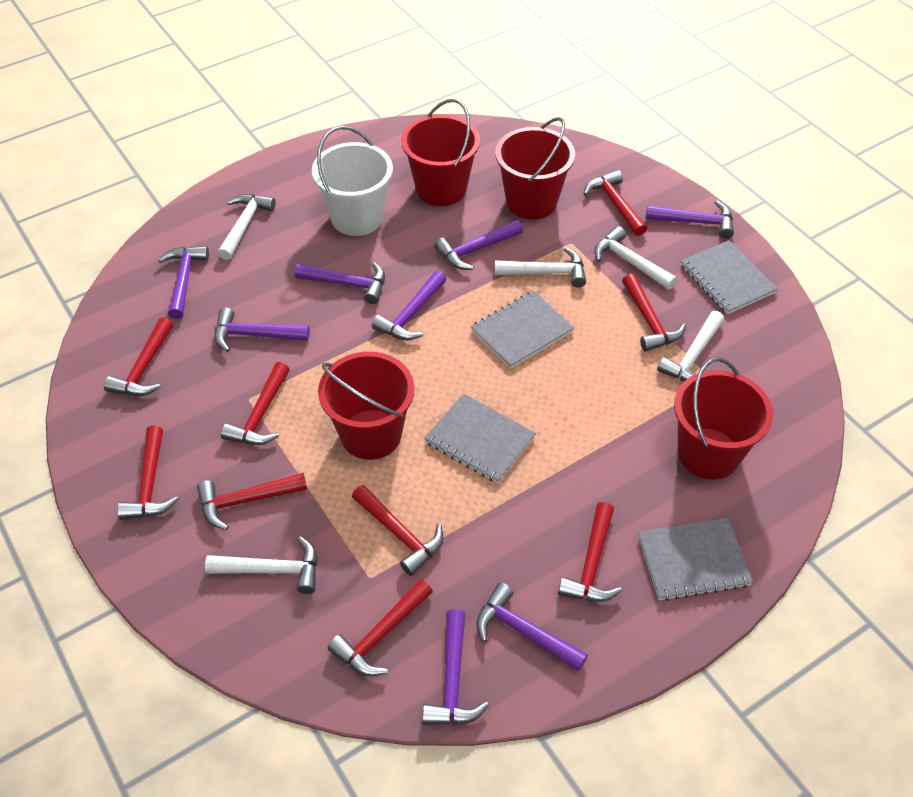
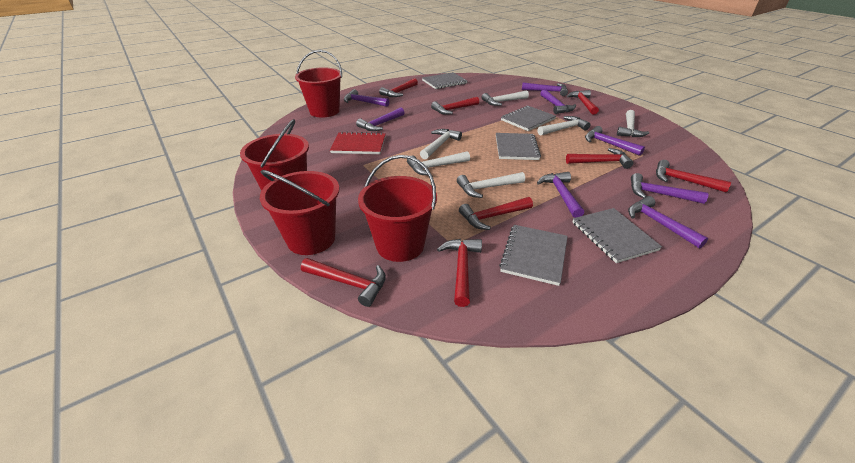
grey notebook: [424,393,536,483] [471,291,574,369] [638,518,753,601] [680,240,778,314] = 4 -> [422,72,467,89] [496,133,541,160] [499,225,568,286] [501,106,556,131] [573,208,662,263] = 5
red hammer: [104,317,173,396] [117,425,179,520] [197,473,307,530] [221,362,290,445] [327,579,433,676] [352,485,443,576] [558,502,622,602] [584,170,647,236] [622,274,686,352] = 9 -> [301,258,386,307] [379,78,418,97] [431,97,479,115] [437,239,482,307] [459,197,533,230] [566,148,633,169] [567,90,599,115] [656,160,731,192] = 8
red notebook: none = 0 -> [330,132,386,154] = 1
white bucket: [312,126,393,236] = 1 -> none = 0
white hammer: [205,536,318,594] [218,194,276,260] [495,247,586,287] [594,226,677,290] [657,311,724,381] = 5 -> [407,151,470,175] [420,129,462,159] [457,172,525,198] [482,90,529,106] [537,116,591,136] [617,110,649,137] = 6

